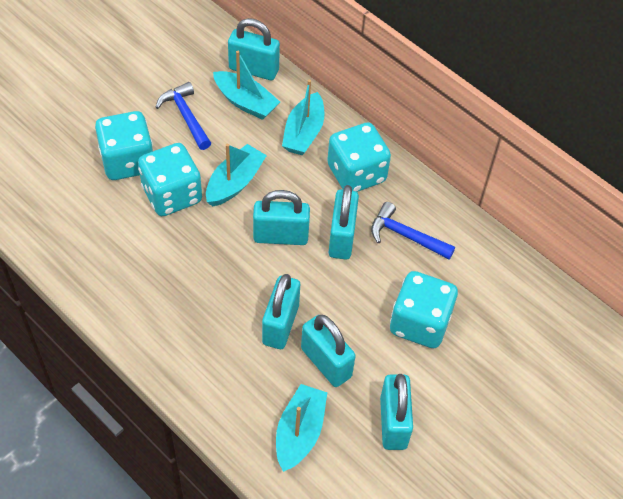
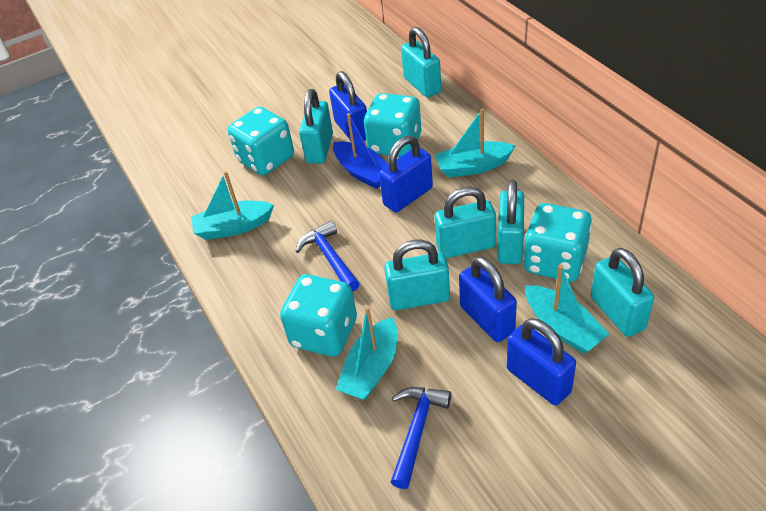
blue boat: none = 0 -> [333,113,388,189] = 1
blue padlock: none = 0 -> [329,71,367,141] [379,136,433,213] [459,256,517,342] [507,318,576,405] = 4

